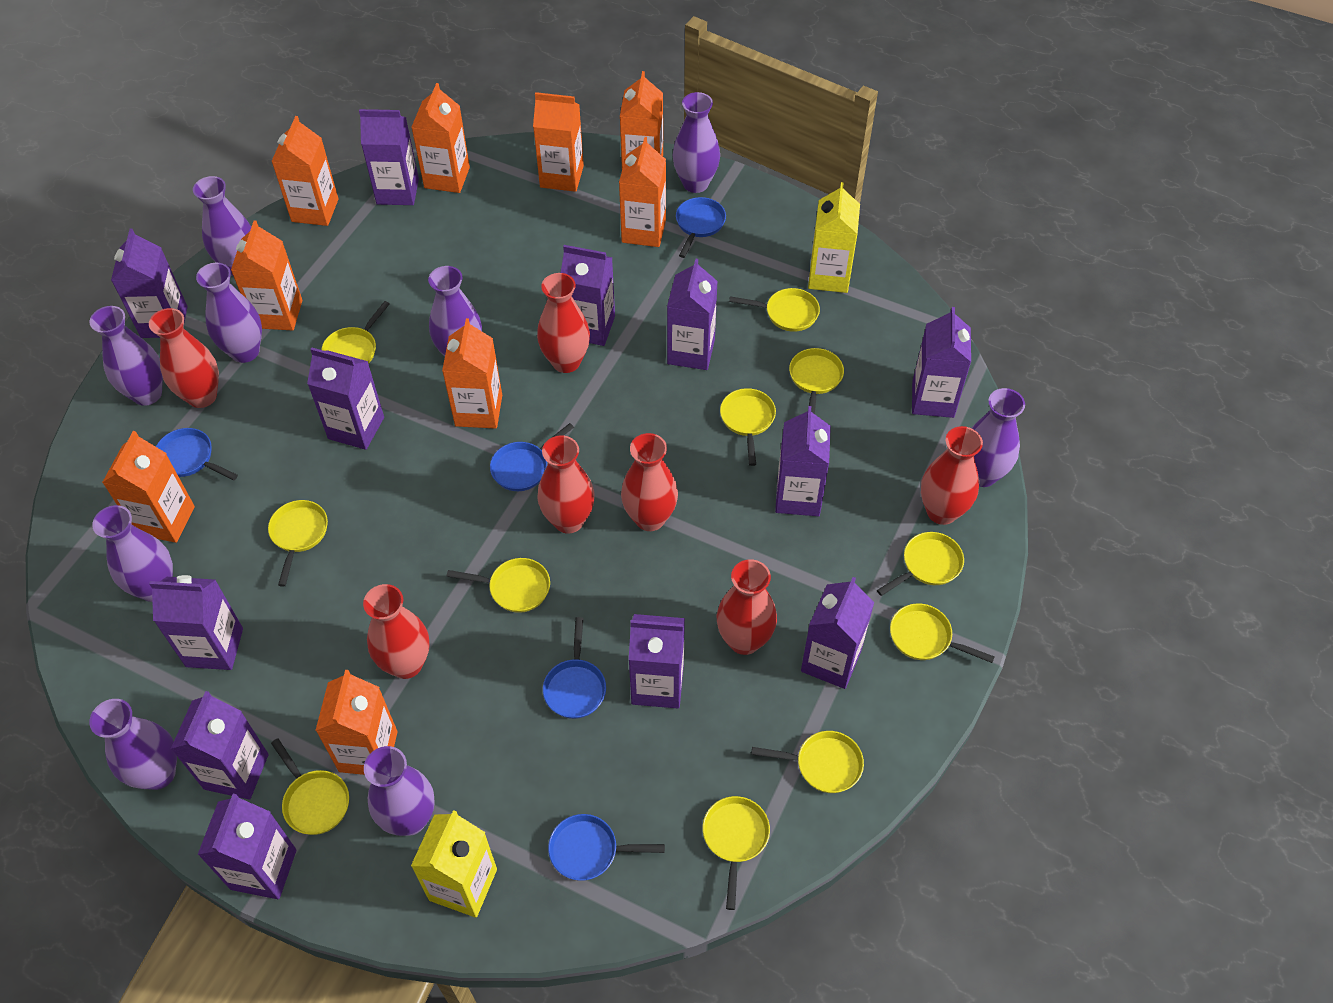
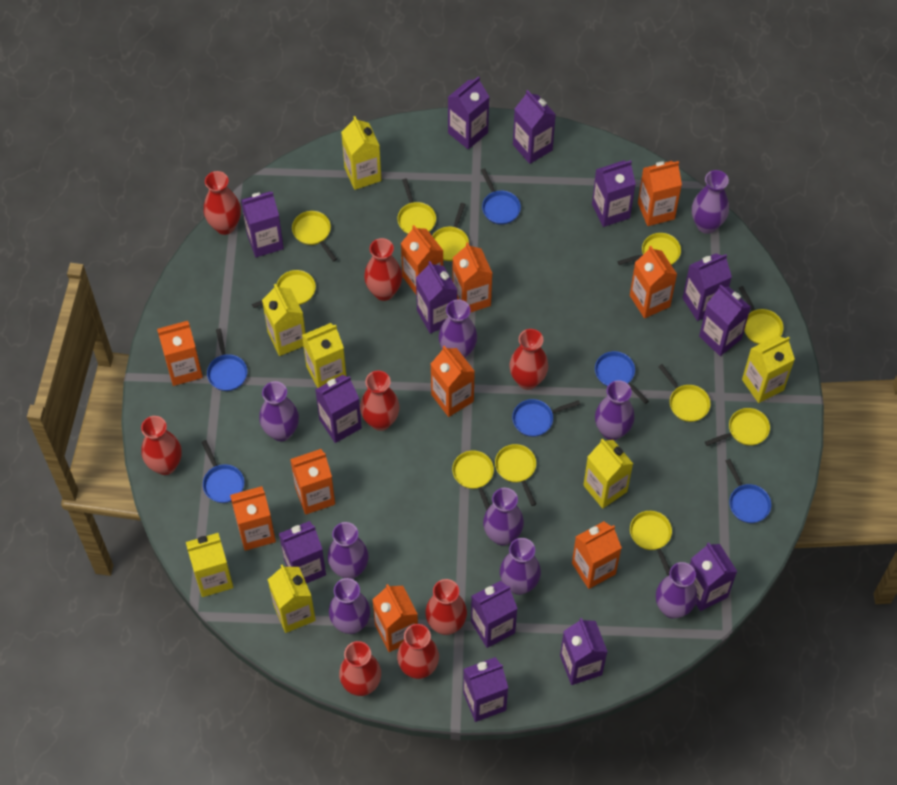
blue pan: [156,428,238,480] [490,423,574,491] [543,617,606,719] [548,814,665,881] [676,197,726,258] = 5 -> [202,440,244,503] [207,328,247,391] [481,168,521,225] [512,399,581,437] [595,351,649,404] [726,459,771,523] = 6
orange carton: [102,431,195,543] [231,220,302,331] [271,116,338,226] [315,670,398,775] [411,83,470,193] [442,318,502,429] [533,92,584,192] [619,137,666,247] [620,71,663,169] = 9 -> [157,321,203,386] [230,486,276,551] [290,449,335,515] [372,584,418,652] [401,225,443,294] [431,346,475,417] [453,242,492,313] [572,521,622,589] [630,246,677,318] [638,161,682,226] = 10
purple carton: [111,229,188,338] [149,575,243,670] [171,691,269,800] [198,794,297,899] [307,347,384,450] [359,109,419,205] [561,245,615,346] [629,614,685,709] [667,259,718,370] [775,406,831,516] [801,577,874,689] [912,307,971,418] = 12 -> [241,191,284,257] [279,521,326,584] [315,375,362,443] [416,261,457,334] [448,76,489,149] [463,657,508,722] [471,581,518,648] [513,90,556,164] [560,618,608,685] [592,160,636,227] [683,253,732,321] [690,542,738,611] [699,285,751,356] = 13
red vase: [149,308,219,408] [363,584,430,679] [537,273,590,373] [537,435,595,534] [621,433,678,531] [717,559,777,655] [921,426,983,525] = 7 -> [141,416,181,475] [204,171,241,235] [339,641,381,696] [360,371,400,431] [364,238,402,301] [397,624,439,679] [425,579,467,635] [509,329,548,390] = 8
yellow carton: [411,810,497,918] [808,182,860,293] = 2 -> [186,533,233,597] [262,284,306,356] [268,564,316,633] [302,323,346,388] [341,116,381,190] [583,438,633,508] [742,335,795,403] = 7

